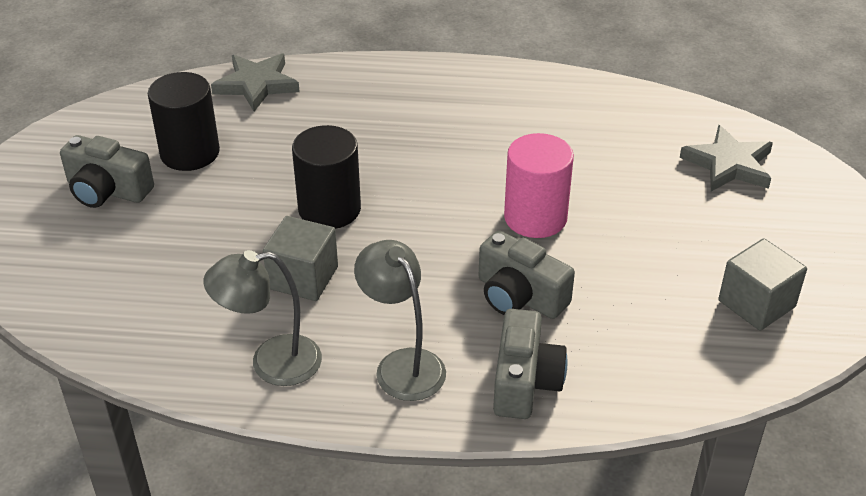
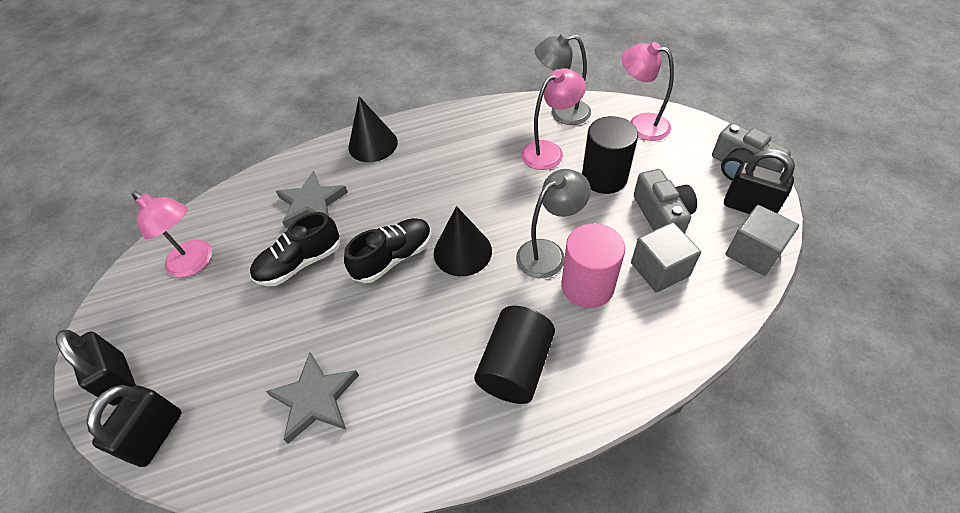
black cone: none = 0 -> [348,96,398,162] [434,206,492,276] = 2
black padlock: none = 0 -> [56,330,136,406] [87,385,182,467] [724,149,795,214] = 3
black shoe: none = 0 -> [250,212,340,286] [344,218,432,283] = 2
grey camera: [60,135,154,208] [479,230,575,319] [493,309,568,419] = 3 -> [634,169,697,233] [712,123,791,180] = 2
pink lamp: none = 0 -> [132,191,212,277] [521,68,586,170] [622,42,674,141] = 3

